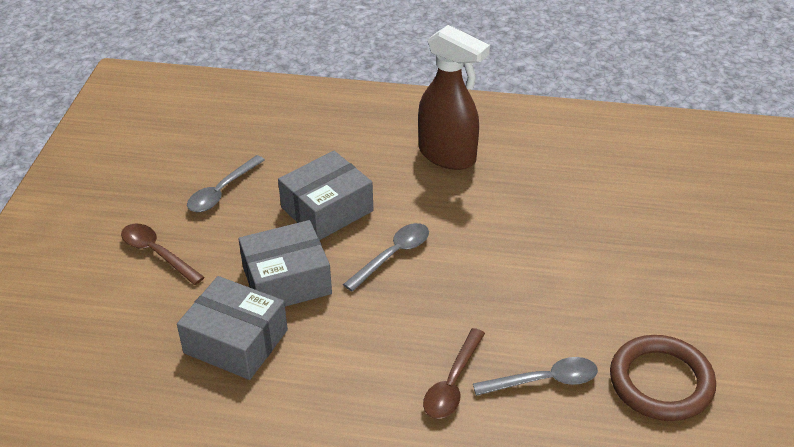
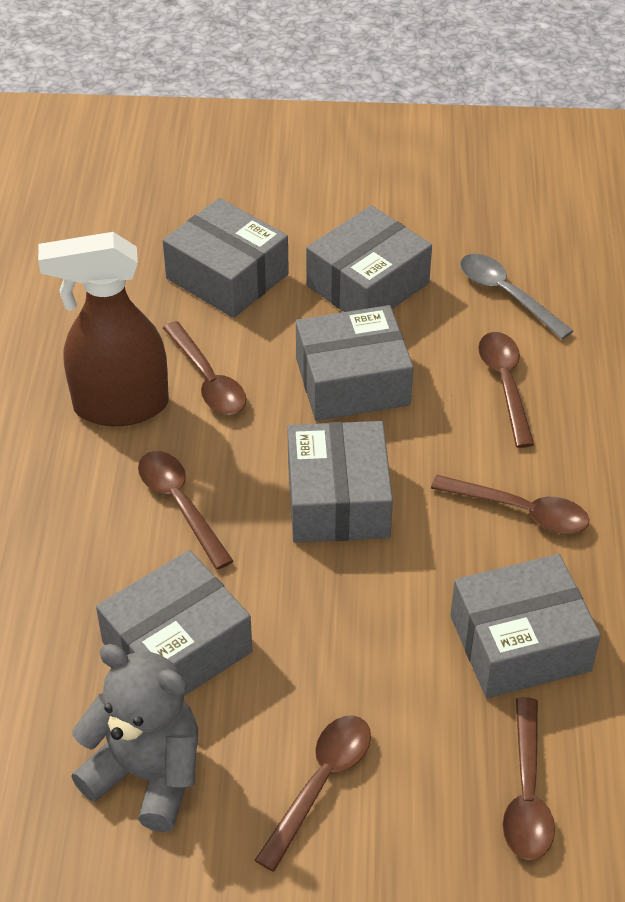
brown ring: [610,335,716,421] = 1 -> none = 0
brown spoon: [121,224,204,285] [423,328,485,419] = 2 -> [138,451,233,570] [163,321,246,415] [255,715,371,872] [431,475,589,534] [478,332,534,448] [503,697,555,860] = 6
grey box: [177,276,288,380] [238,220,332,307] [278,151,373,240] = 3 -> [96,550,252,696] [163,198,289,318] [287,421,393,543] [296,305,413,421] [306,205,432,312] [450,554,601,698] = 6
grey spoon: [187,155,265,212] [343,223,429,291] [473,357,598,396] = 3 -> [460,254,573,339] = 1
grey teddy bear: none = 0 -> [71,644,198,832] = 1

